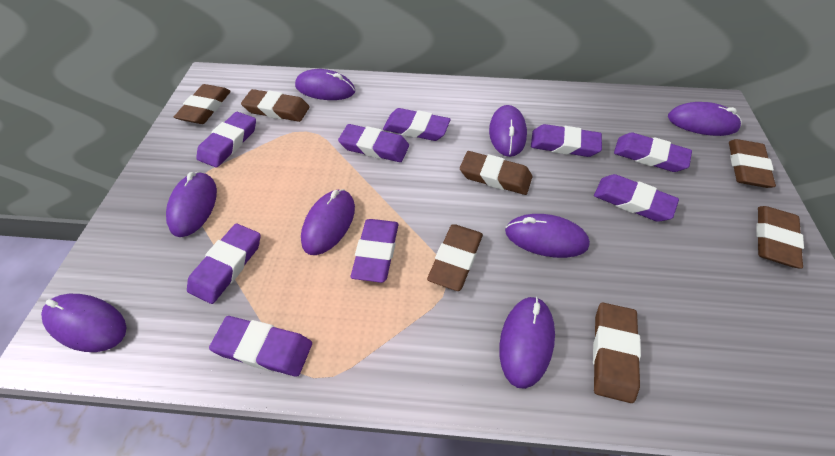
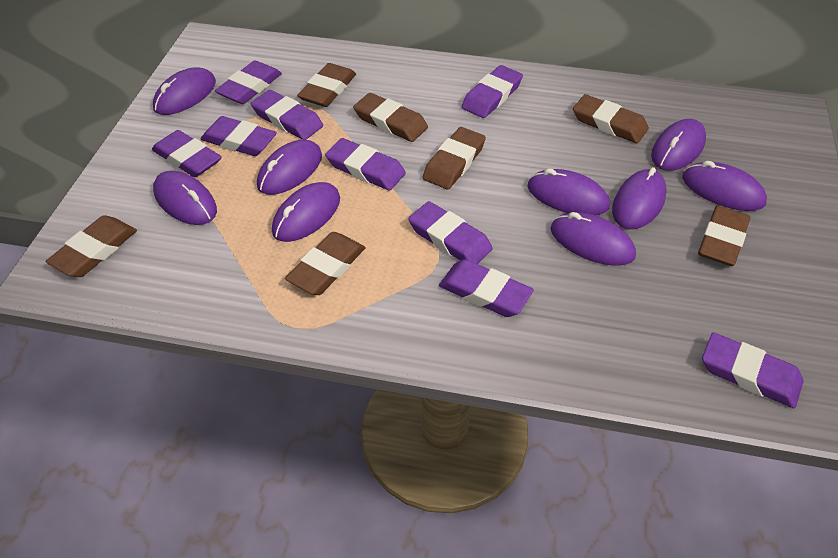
purple mouse: [41,294,127,352] [166,172,217,237] [295,69,355,100] [301,189,355,255] [489,105,527,157] [499,297,555,389] [505,214,590,258] [668,102,742,136] = 8 -> [153,67,216,115] [153,171,217,225] [257,140,322,195] [272,182,340,242] [527,168,610,215] [550,212,636,266] [612,167,667,229] [651,119,706,171] [682,161,767,211] = 9

